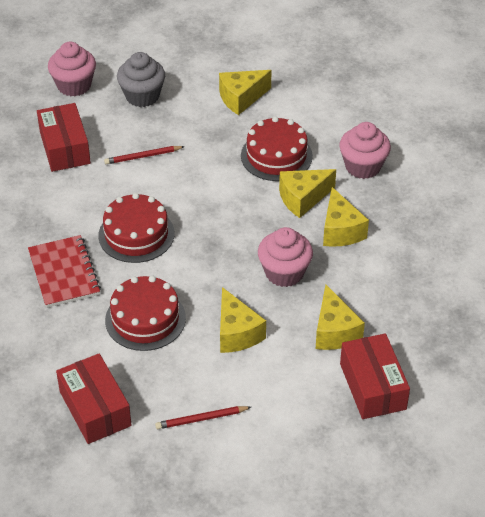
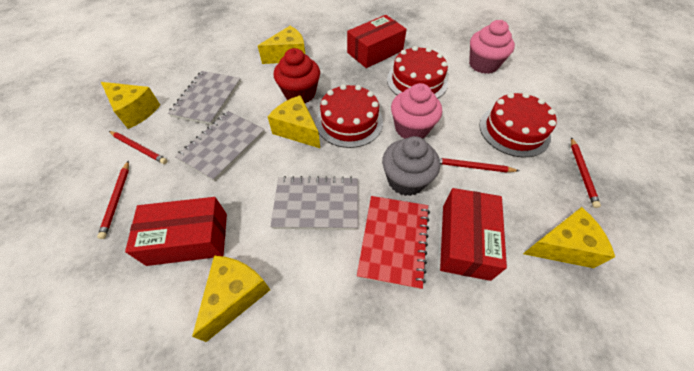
grey notebook: none = 0 -> [168,71,241,125] [175,111,265,182] [270,176,358,230] = 3
pink cupcake: [48,42,96,96] [258,227,313,287] [339,122,391,179] = 3 -> [391,83,442,139] [469,20,515,74] = 2
red cupcake: none = 0 -> [274,48,320,103] = 1
red pencil: [104,146,185,164] [155,406,251,429] = 2 -> [97,160,129,239] [109,131,167,164] [439,158,519,173] [571,137,601,208] = 4

